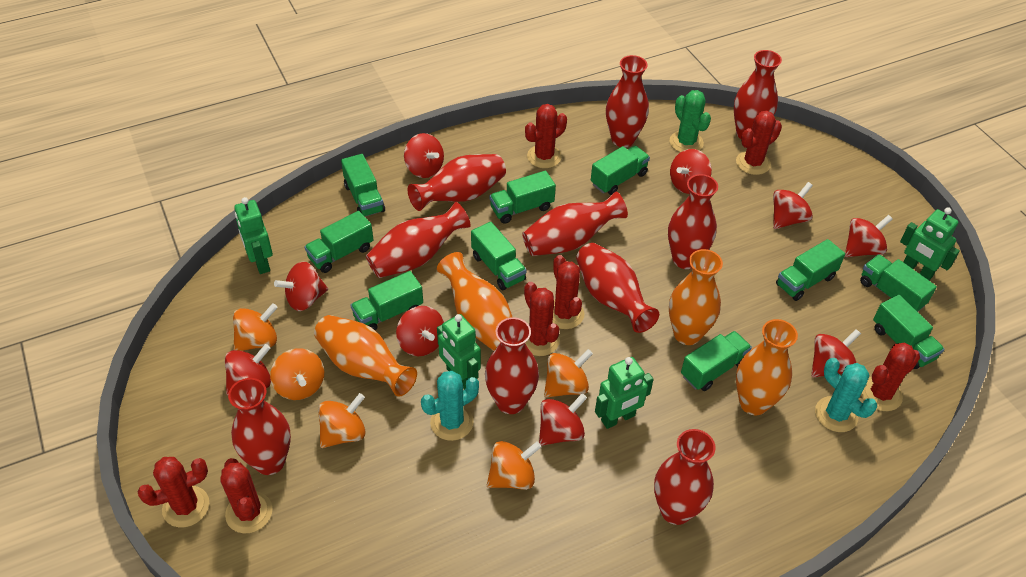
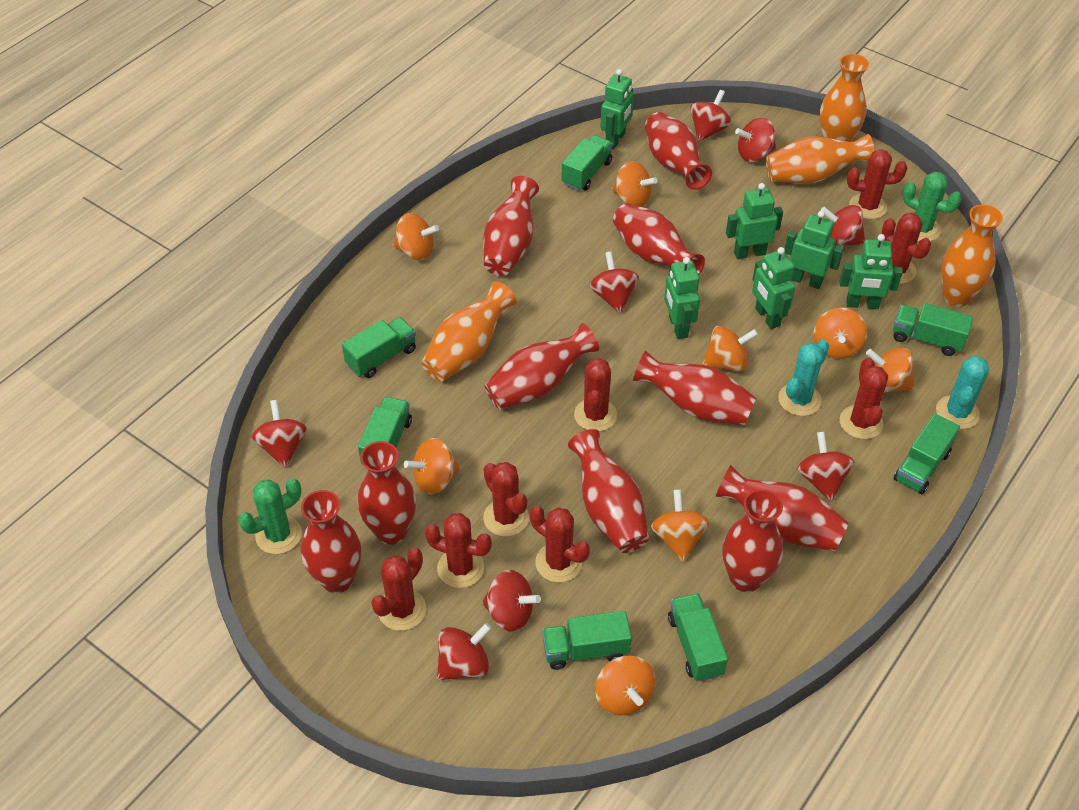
green cactus: [670,90,711,152] = 1 -> [238,478,302,554] [903,172,962,241] = 2
green robot: [234,197,273,274] [437,314,481,389] [595,357,654,429] [900,207,960,280] = 4 -> [600,69,634,149] [664,257,700,339] [726,183,783,259] [752,247,795,329] [785,211,844,289] [840,234,903,309] = 6
green truck: [304,211,374,273] [341,154,385,216] [351,271,423,331] [471,222,526,290] [490,171,556,224] [591,146,650,195] [681,331,752,391] [776,239,845,301] [860,254,937,312] [873,295,945,369] = 10 -> [342,317,416,378] [358,397,412,464] [542,611,632,670] [561,135,613,191] [668,593,728,682] [893,303,973,356] [894,414,960,494] = 7
orange spinning top: [233,303,278,351] [270,348,324,400] [318,393,365,448] [487,441,541,490] [544,349,593,398] = 5 -> [392,213,439,260] [404,438,461,495] [595,655,655,715] [612,161,657,207] [651,489,710,562] [702,326,758,372] [814,308,867,359] [866,348,914,393] = 8
red cactus: [138,457,209,527] [220,458,272,533] [524,282,560,356] [525,104,567,168] [552,255,584,329] [736,111,782,175] [861,343,920,411] = 7 -> [371,548,426,631] [425,513,492,588] [483,462,529,537] [530,506,590,582] [574,358,617,431] [840,358,888,439] [847,149,907,219] [882,213,931,284] = 8
red spinning top: [225,344,271,395] [274,261,328,311] [396,306,444,356] [404,133,444,178] [539,393,587,446] [670,149,712,194] [773,182,813,229] [811,329,861,378] [845,215,893,257] = 9 -> [251,400,307,468] [437,623,492,680] [482,570,541,632] [589,252,639,313] [690,90,732,142] [735,117,776,162] [797,432,854,501] [820,205,865,247] = 8

